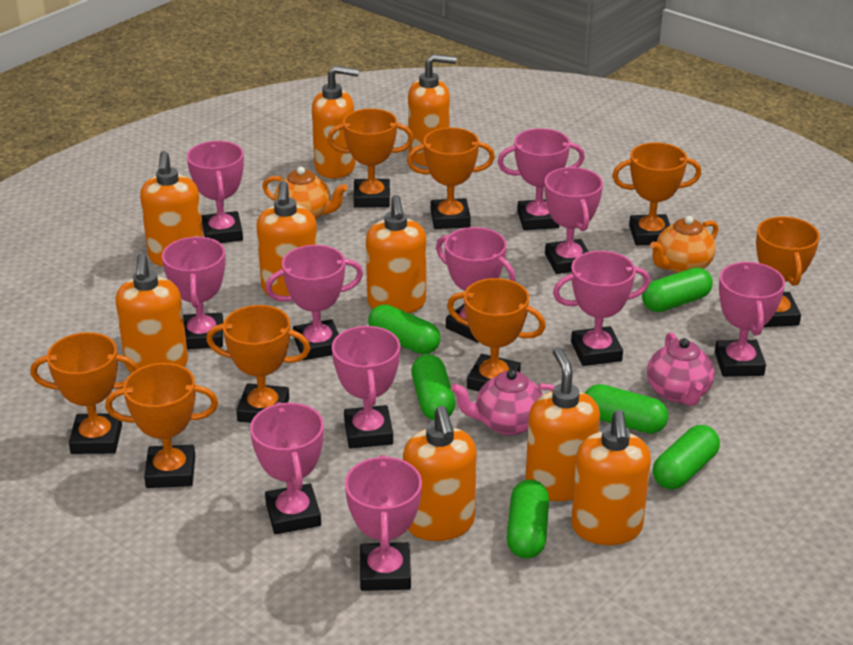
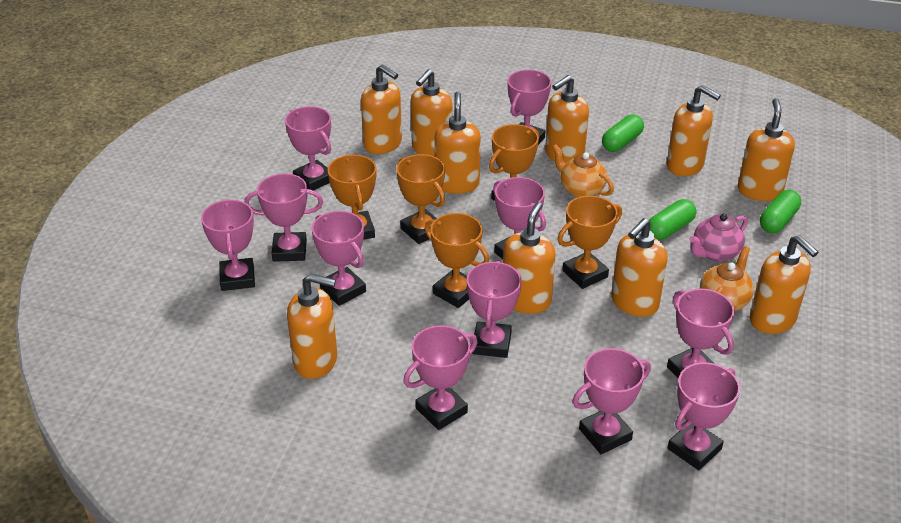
green capsule: [368,304,441,355] [411,354,455,421] [507,480,549,558] [585,384,668,434] [642,267,713,312] [653,425,720,489] = 6 -> [602,114,644,152] [649,199,696,240] [760,190,801,233] = 3
orange soap dispenser: [115,253,188,373] [140,151,203,266] [256,181,318,296] [312,65,359,179] [366,195,426,313] [403,406,477,541] [408,54,456,166] [525,347,600,501] [571,410,651,545] = 9 -> [287,273,337,379] [361,64,402,154] [411,69,453,157] [434,92,481,194] [503,202,556,314] [545,75,589,163] [611,218,668,317] [667,85,721,176] [738,98,795,201] [750,235,818,334] = 10
orange trophy: [31,332,139,454] [105,363,218,488] [206,305,311,423] [327,108,414,208] [407,128,495,229] [447,278,546,391] [612,142,701,245] [756,217,820,327] = 8 -> [328,155,376,240] [396,154,445,244] [425,213,489,308] [489,124,539,201] [558,196,622,289] = 5
pink teapot: [451,369,555,435] [647,332,715,406] = 2 -> [689,213,748,262] = 1

